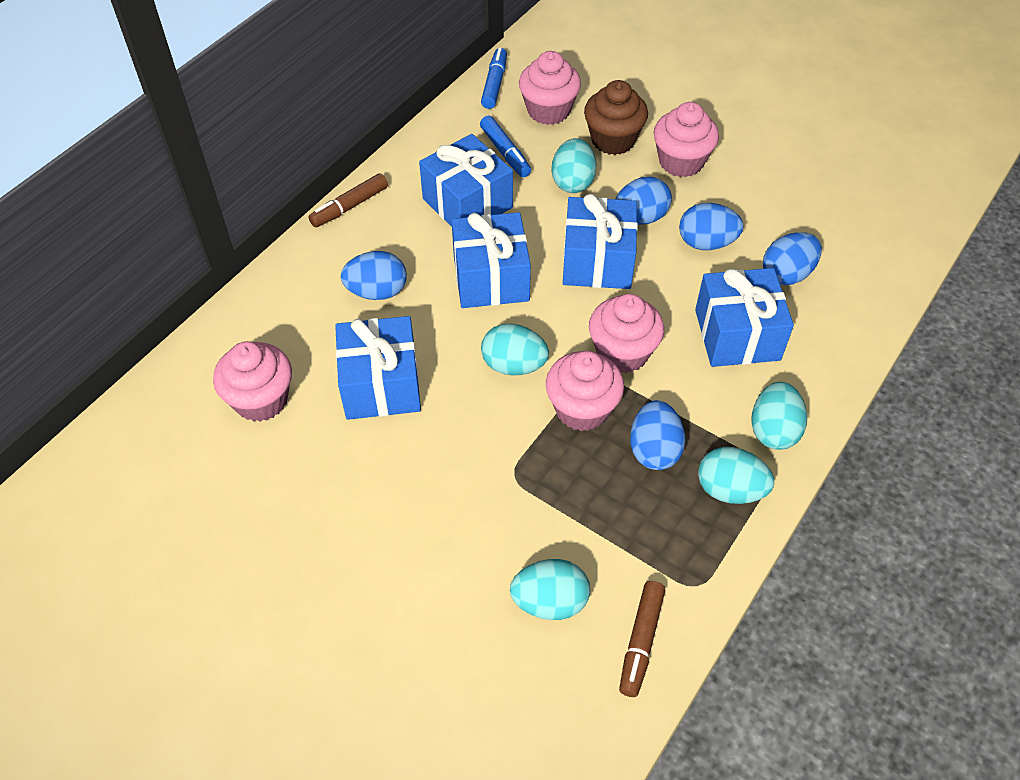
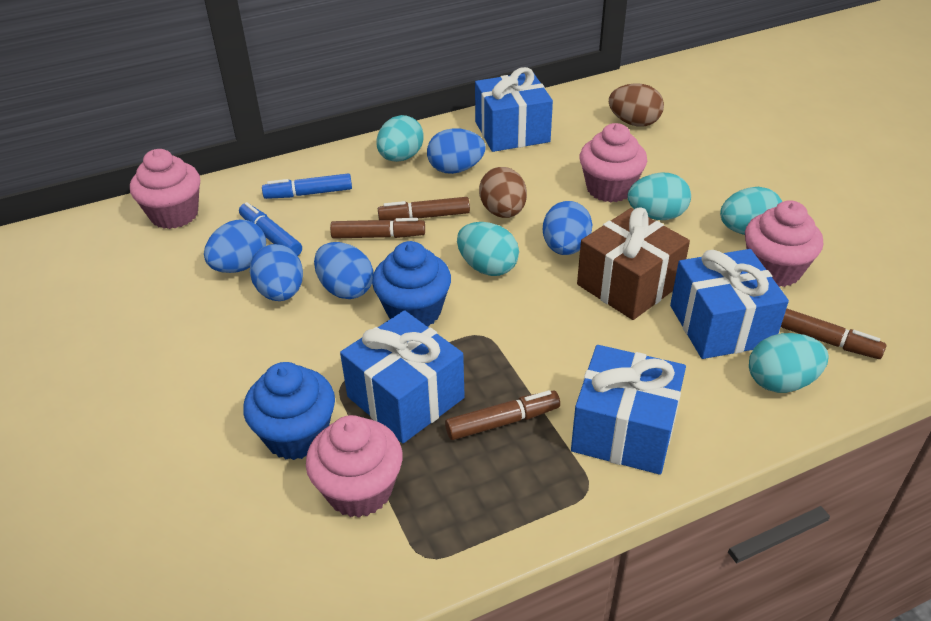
blue cupcake: none = 0 -> [243,362,335,460] [372,241,451,327] = 2
blue gift: [335,316,421,420] [419,134,513,227] [451,212,531,308] [563,194,638,289] [695,268,794,367] = 5 -> [340,310,465,443] [475,67,553,152] [571,345,686,475] [670,249,789,359] = 4
brown cupcake: [584,80,648,155] = 1 -> none = 0
brown egg: none = 0 -> [479,167,527,218] [609,83,664,127] = 2
brown gift: none = 0 -> [577,208,690,320] = 1
brown marker: [308,173,388,227] [619,581,665,697] = 2 -> [330,218,425,239] [378,197,470,221] [445,390,560,440] [781,308,886,359] = 4
pink cupcake: [213,341,292,422] [519,51,581,125] [546,351,624,431] [589,294,664,373] [654,102,719,177] = 5 -> [130,149,200,229] [306,415,402,518] [580,123,647,203] [745,200,823,287] = 4

